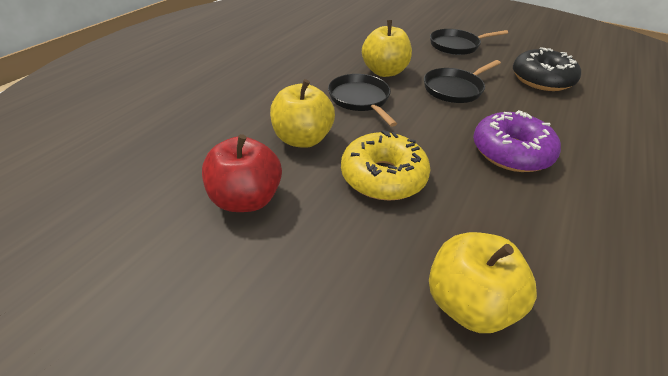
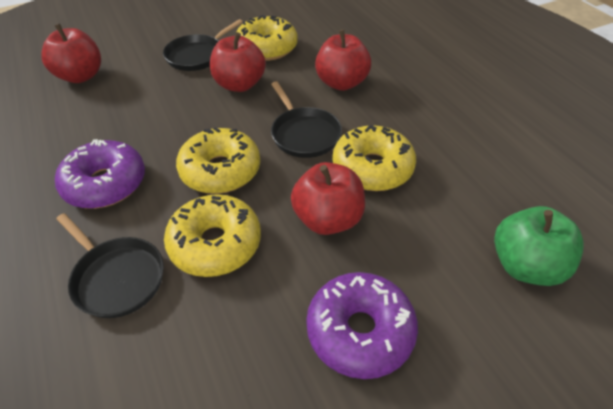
black donut: [513,47,581,91] = 1 -> none = 0
green apple: none = 0 -> [494,206,584,286] = 1
purple donut: [473,110,561,172] = 1 -> [55,139,145,209] [306,272,418,379] = 2
red apple: [202,134,282,212] = 1 -> [41,24,101,83] [210,32,266,92] [291,162,365,235] [315,29,371,91] = 4
yellow apple: [270,79,335,148] [362,20,412,77] [429,232,537,333] = 3 -> none = 0
yellow donut: [341,130,431,201] = 1 -> [164,194,261,277] [176,127,260,194] [236,15,298,61] [332,125,416,191] = 4

